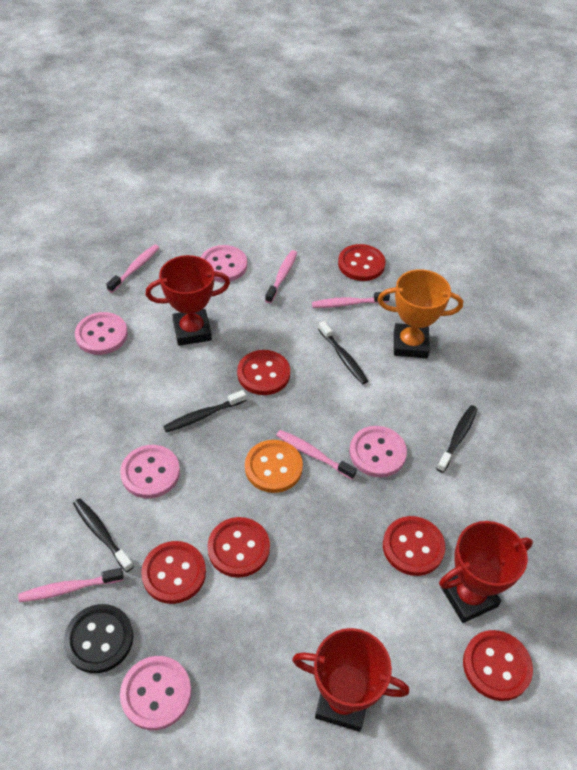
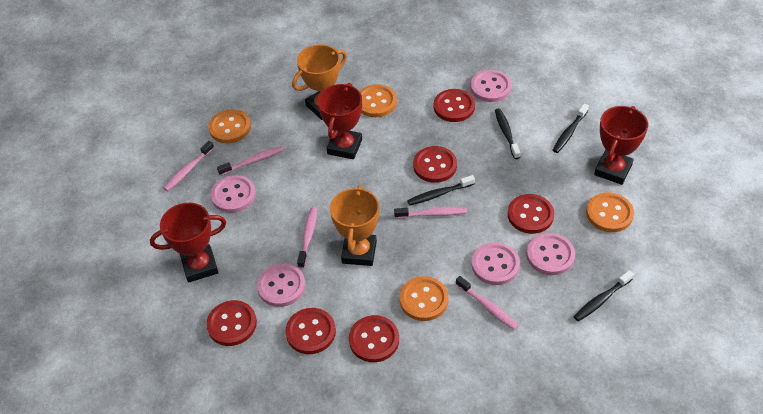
black button: [64,604,133,673] = 1 -> none = 0
orange button: [245,440,303,493] = 1 -> [208,109,251,143] [359,84,397,117] [400,276,449,321] [586,193,634,232] = 4
orange trophy: [378,269,463,358] = 1 -> [292,45,347,120] [330,185,379,266] = 2

